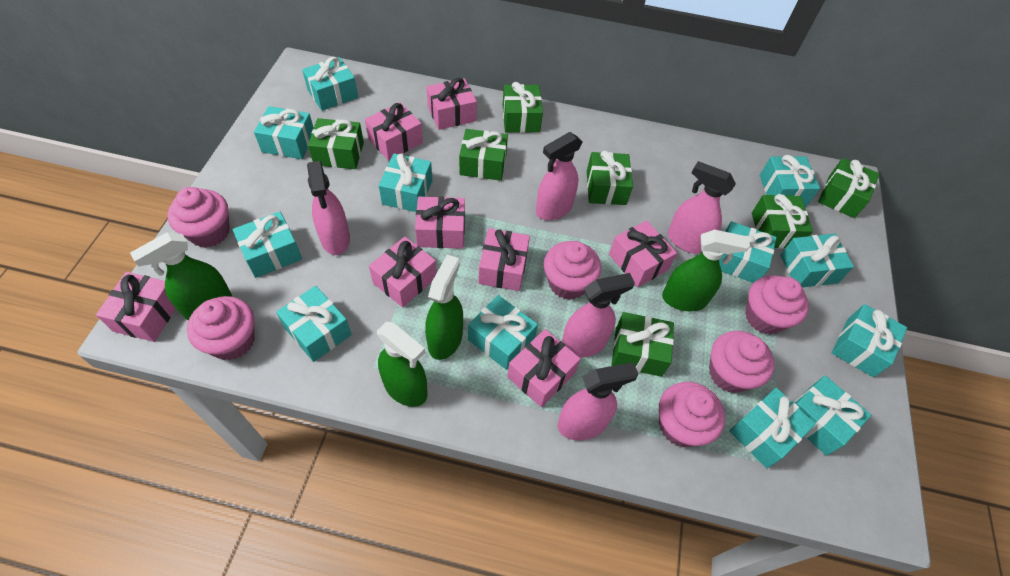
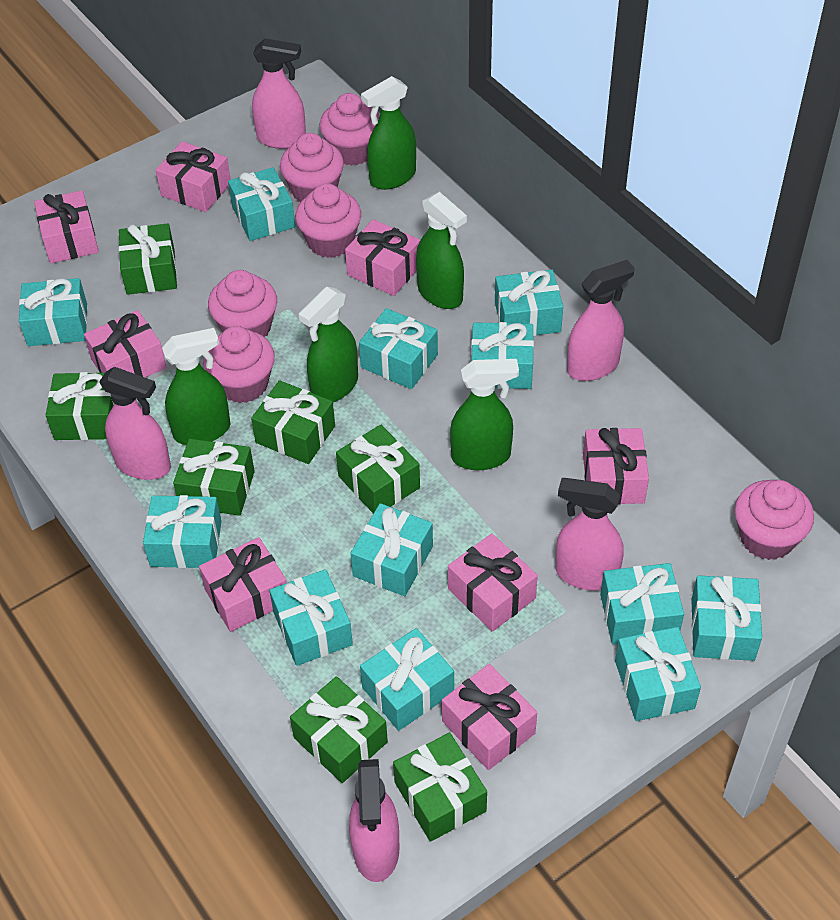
green spray bottle: [130,232,232,320] [377,322,428,407] [425,255,463,360] [662,229,750,311] = 4 -> [162,328,231,445] [299,287,358,402] [361,76,416,190] [416,192,467,309] [450,359,519,470] = 5

